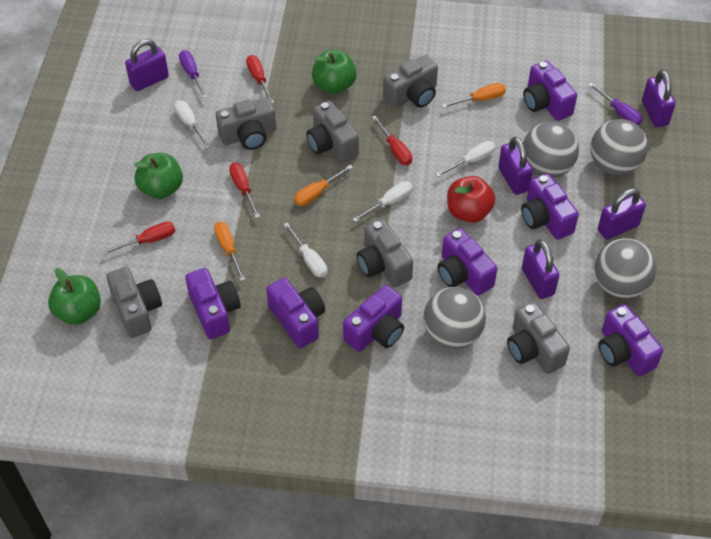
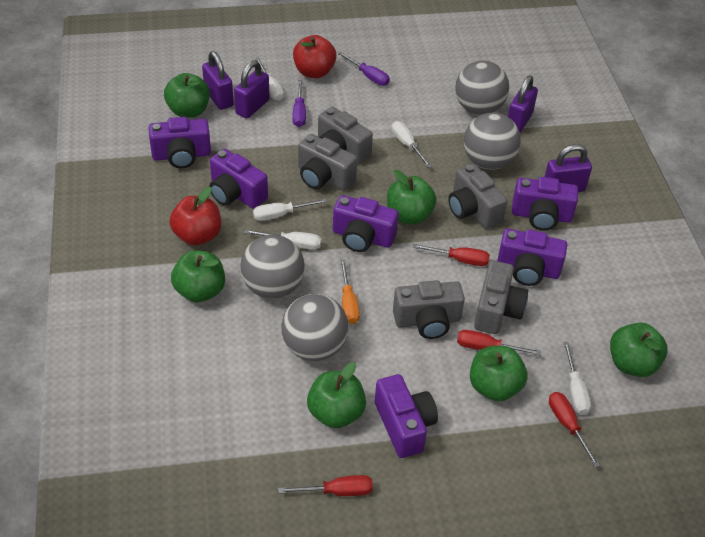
green apple: [48,268,101,325] [134,153,183,199] [312,50,357,94] = 3 -> [164,73,210,118] [171,251,225,303] [307,362,366,428] [387,170,436,224] [470,346,528,401] [610,323,668,377] = 6
grey camera: [106,267,162,338] [216,98,276,150] [306,101,359,163] [357,219,413,287] [383,55,438,108] [507,302,570,374] = 6 -> [298,134,357,191] [318,107,373,165] [393,280,465,339] [448,164,507,229] [474,261,528,334] = 5
orange screwdriver: [214,222,245,281] [294,165,353,206] [442,83,506,108] = 3 -> [340,260,360,324] = 1
purple camera: [185,268,241,339] [266,278,325,348] [343,285,404,352] [438,228,497,296] [521,173,579,240] [523,60,577,121] [598,304,663,376] = 7 -> [148,117,211,168] [209,149,268,209] [333,195,399,252] [375,374,438,458] [497,229,567,286] [512,177,578,231] = 6
purple padlock: [125,39,169,91] [498,137,533,195] [522,239,560,299] [598,188,646,240] [642,70,676,127] = 5 -> [202,51,234,110] [234,60,270,119] [508,75,538,133] [545,144,592,192] = 4
red apple: [447,176,495,223] = 1 -> [170,187,221,245] [293,35,336,78] = 2
white screwdriver: [174,100,211,149] [283,223,327,277] [353,181,413,222] [436,141,496,177] = 4 -> [245,229,321,250] [253,199,327,221] [255,58,284,101] [392,121,432,168] [563,342,591,415] = 5

